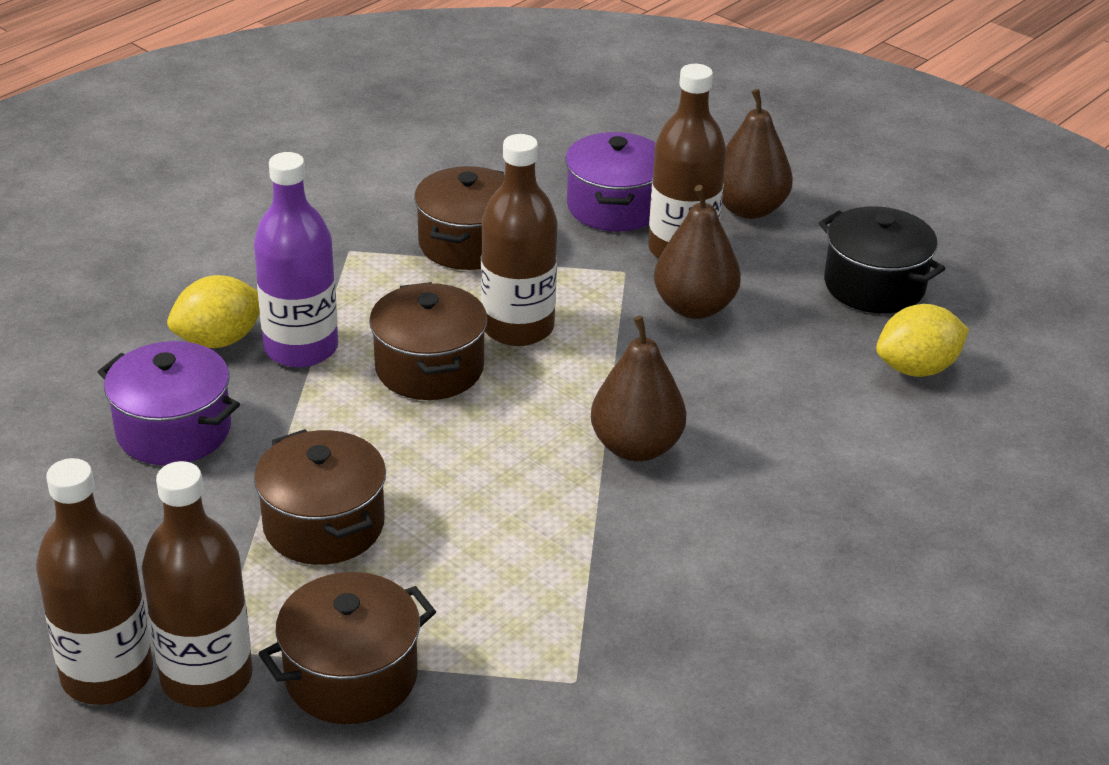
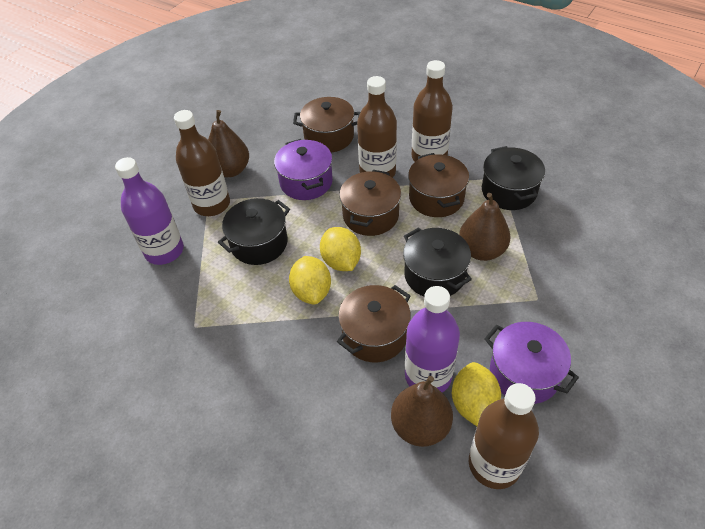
black pot: [819,206,946,313] = 1 -> [218,198,290,265] [403,227,472,296] [482,146,545,210] = 3
purple bottle: [254,152,338,368] = 1 -> [115,157,184,265] [405,286,460,392] = 2
yellow lemon: [167,275,260,348] [876,304,969,377] = 2 -> [289,256,331,304] [320,227,361,271] [452,362,501,426] = 3

